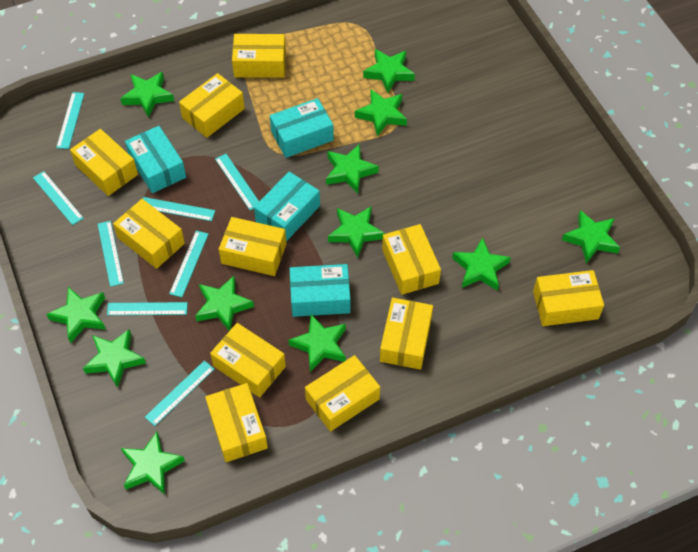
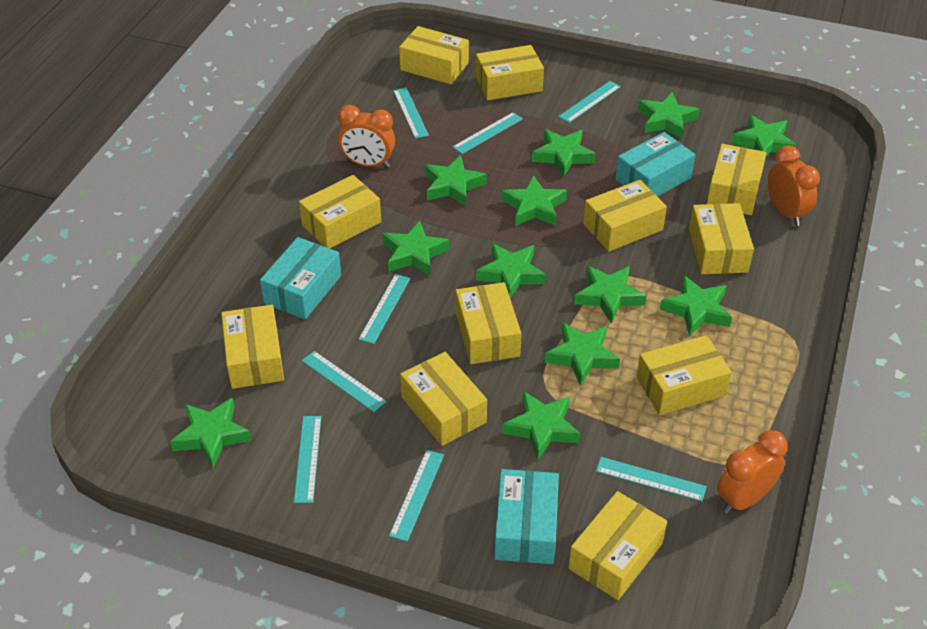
orange clock: none = 0 -> [338,105,395,168] [717,430,787,514] [768,145,820,226] = 3
turquoise box: [125,126,186,193] [254,172,320,241] [270,98,334,158] [290,264,350,317] = 4 -> [260,237,341,319] [494,469,559,564] [615,132,695,196] = 3

